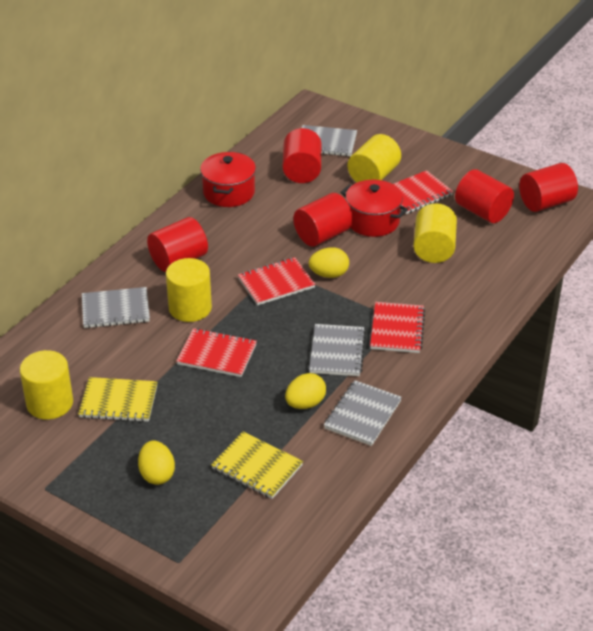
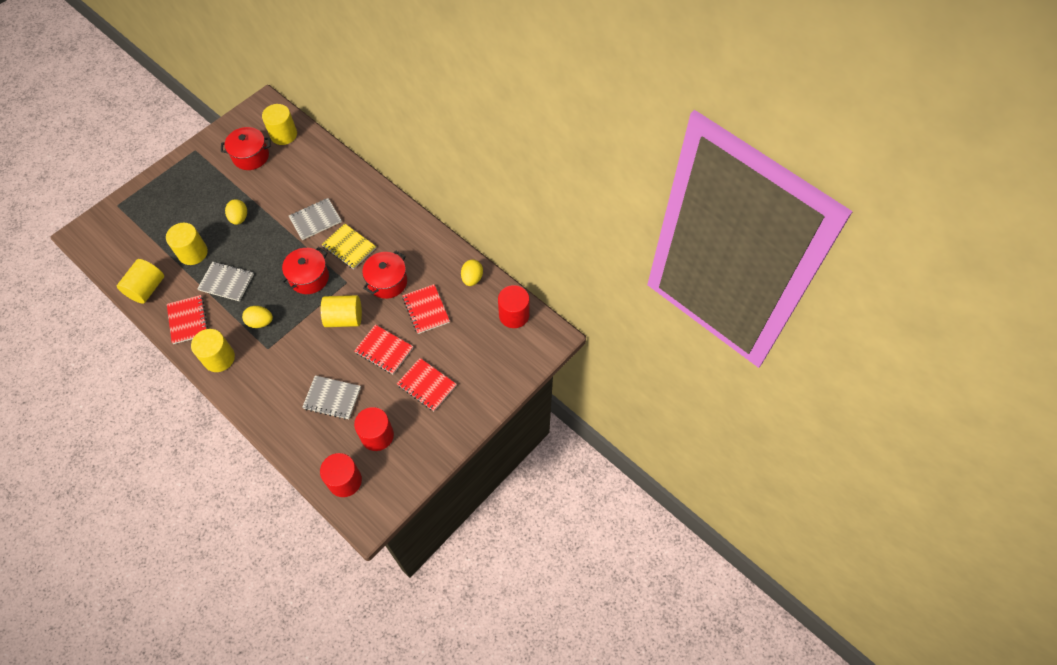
grey notebook: [82,287,150,328] [302,125,357,157] [309,324,366,376] [324,380,402,446] = 4 -> [197,262,254,301] [289,198,342,240] [302,375,361,420] = 3
red cylinder: [147,217,208,272] [283,128,321,183] [293,193,353,247] [455,169,514,223] [519,163,578,212] = 5 -> [320,453,362,497] [354,407,394,451] [498,285,529,328] = 3
red pot: [200,152,256,207] [340,180,408,237] = 2 -> [221,127,270,170] [282,247,329,294] [362,251,407,299] = 3
yellow cylinder: [20,350,73,419] [166,258,212,322] [348,134,401,182] [413,203,457,263] = 4 -> [117,259,164,304] [166,223,208,265] [191,329,235,372] [262,104,297,145] [321,295,362,327] = 5
yellow notebook: [78,377,158,422] [211,432,303,499] = 2 -> [321,223,376,269] = 1

